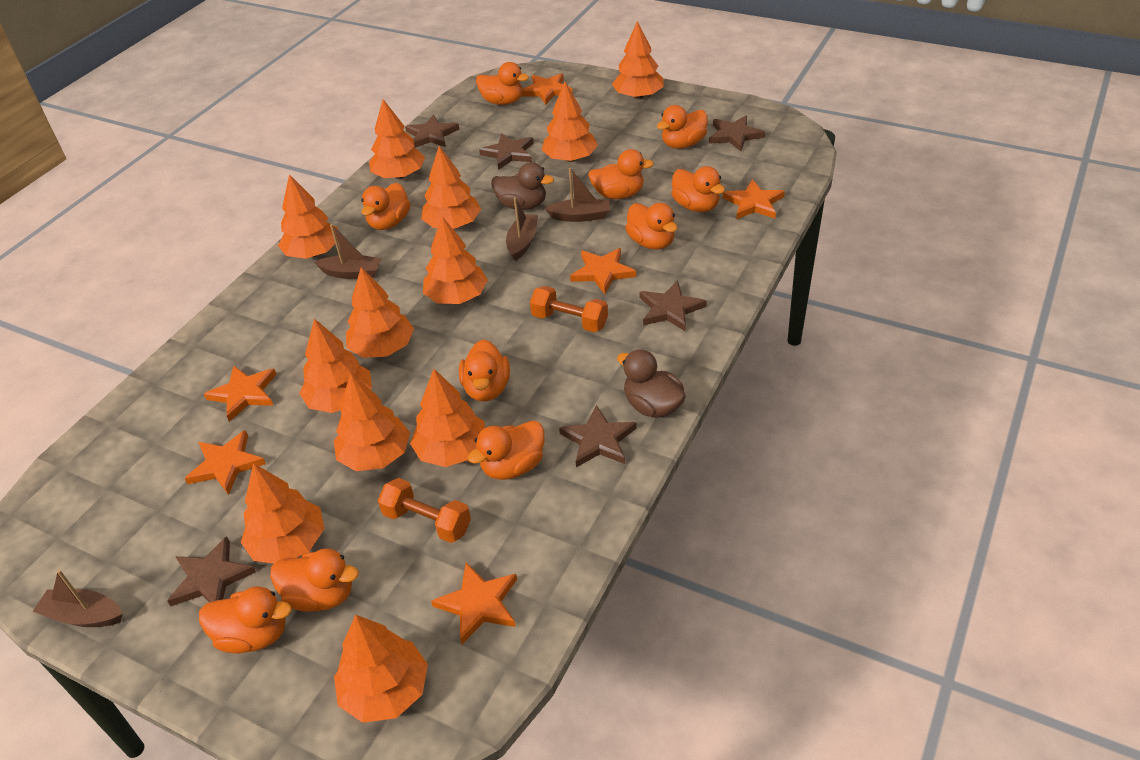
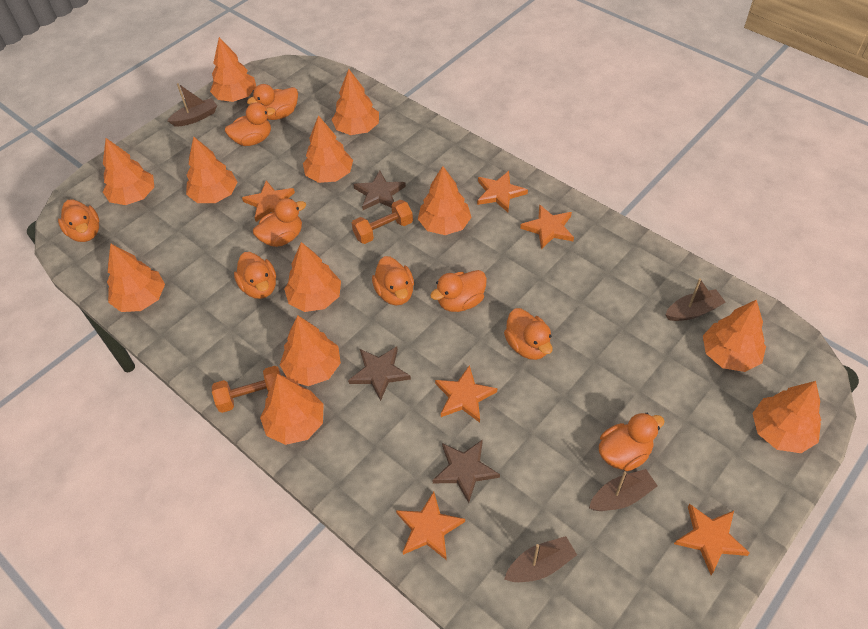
brown duck: [491,162,554,210] [617,349,686,418] = 2 -> none = 0
brown star: [167,537,256,606] [405,115,459,148] [479,133,534,170] [559,405,637,467] [639,281,707,332] [709,116,765,151] = 6 -> [348,346,411,401] [353,171,406,210] [432,440,500,503] = 3
orange duck: [199,586,292,653] [270,549,359,612] [361,183,410,230] [459,340,510,402] [468,421,544,480] [476,62,529,105] [588,149,654,199] [625,203,678,250] [657,105,708,149] [671,166,725,212] = 10 -> [58,199,100,242] [225,103,275,146] [234,252,276,299] [247,84,298,120] [253,198,306,247] [372,256,414,305] [430,270,487,312] [504,308,553,360] [599,413,665,471] = 9

